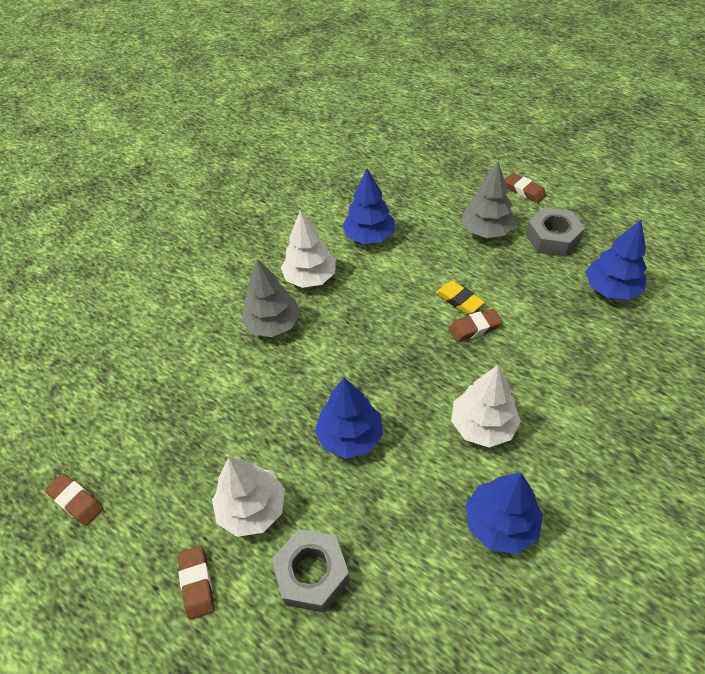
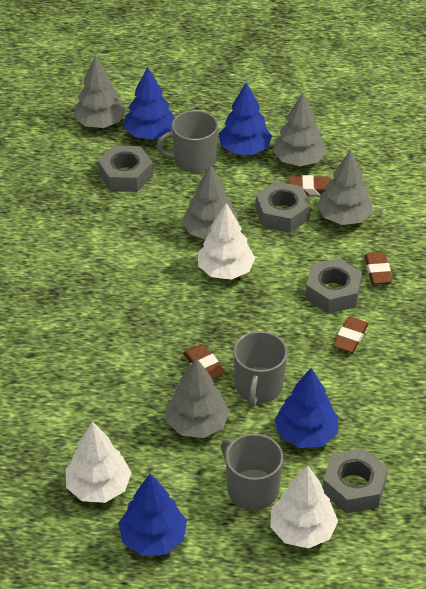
grey mug: none = 0 -> [157,110,218,173] [221,433,283,510] [233,331,287,407] = 3
grey nut: [271,529,350,612] [526,207,585,256] = 2 -> [98,145,153,192] [256,181,311,233] [305,258,362,314] [323,448,388,513] = 4
grey tree: [241,259,300,337] [461,162,515,238] = 2 -> [74,56,126,128] [166,358,230,438] [182,164,238,240] [273,93,327,167] [317,149,373,225] = 5
yellow eraser: [436,281,485,314] = 1 -> none = 0

